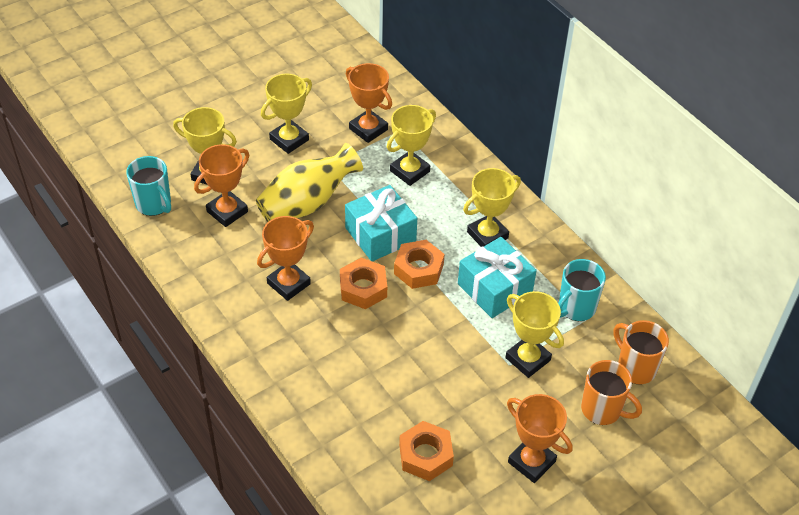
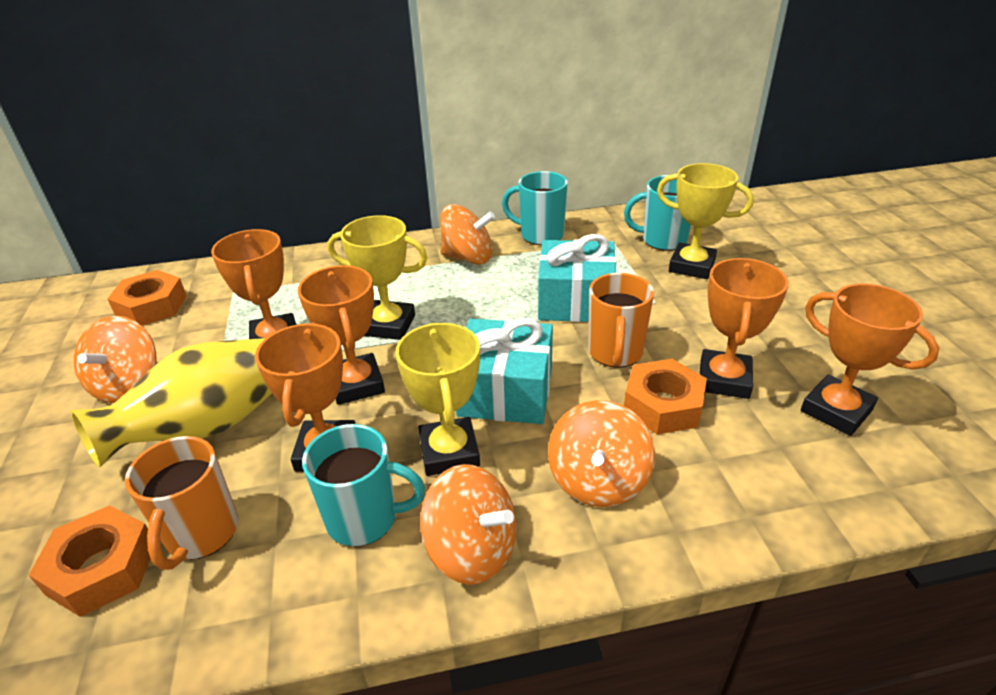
orange spinning top: none = 0 -> [74,316,156,403] [420,464,517,585] [440,204,495,265] [548,400,655,507] = 4
orange trophy: [194,144,249,227] [257,216,314,301] [346,63,392,143] [507,394,573,483] = 4 -> [211,229,296,339] [255,322,355,472] [298,265,385,405] [700,258,789,399] [801,284,939,436] = 5
turquoise mug: [126,156,171,216] [558,259,606,321] = 2 -> [302,424,425,547] [502,171,568,245] [624,175,691,251] = 3
yellow trophy: [173,107,237,184] [261,74,312,154] [387,105,436,186] [463,168,521,247] [505,291,564,378] = 5 -> [327,215,428,340] [396,323,480,476] [657,163,754,279] = 3

